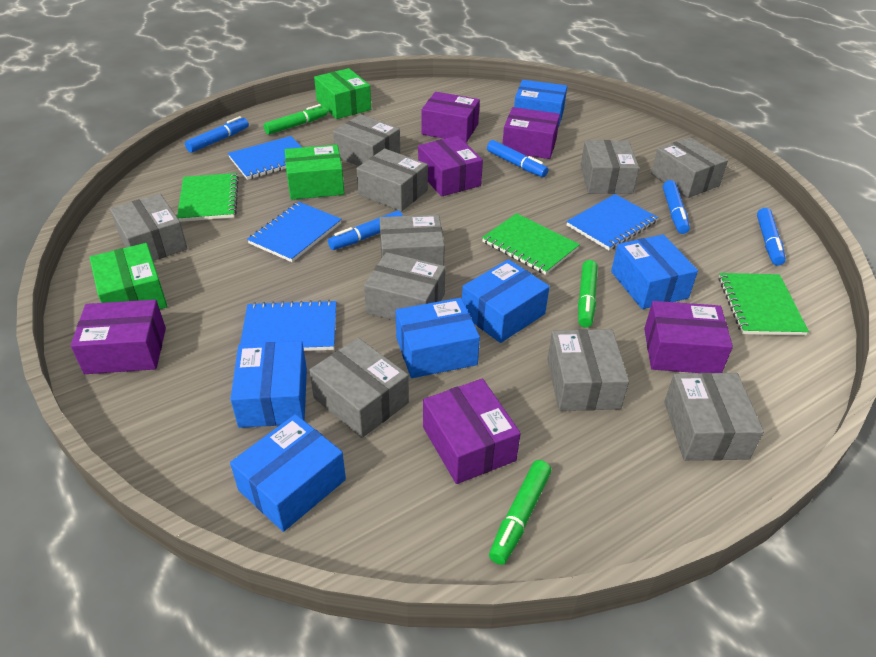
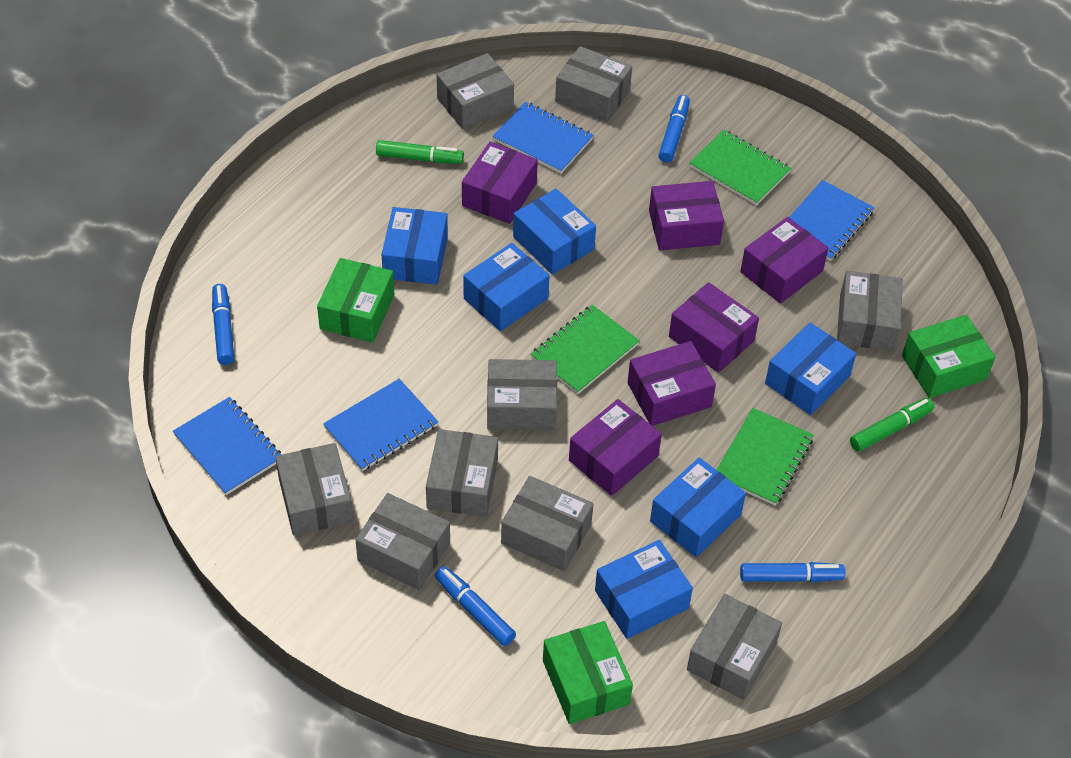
blue marker: [185,116,249,153] [328,211,403,250] [487,140,548,177] [663,180,690,234] [757,208,786,266] = 5 -> [212,284,234,365] [435,566,516,646] [658,95,690,163] [740,562,845,582] = 4
green marker: [263,104,327,135] [489,460,552,565] [578,260,598,328] = 3 -> [376,140,464,164] [850,398,934,452] = 2
grey box: [110,194,187,261] [309,338,409,438] [333,114,400,166] [357,148,428,212] [364,252,446,321] [380,215,445,266] [547,329,629,411] [580,140,639,194] [651,137,728,198] [664,373,764,461] = 10 -> [275,443,353,535] [355,493,450,590] [426,429,498,517] [437,53,514,130] [487,359,557,431] [501,476,593,571] [555,46,632,122] [687,594,782,700] [837,271,903,351] = 9

